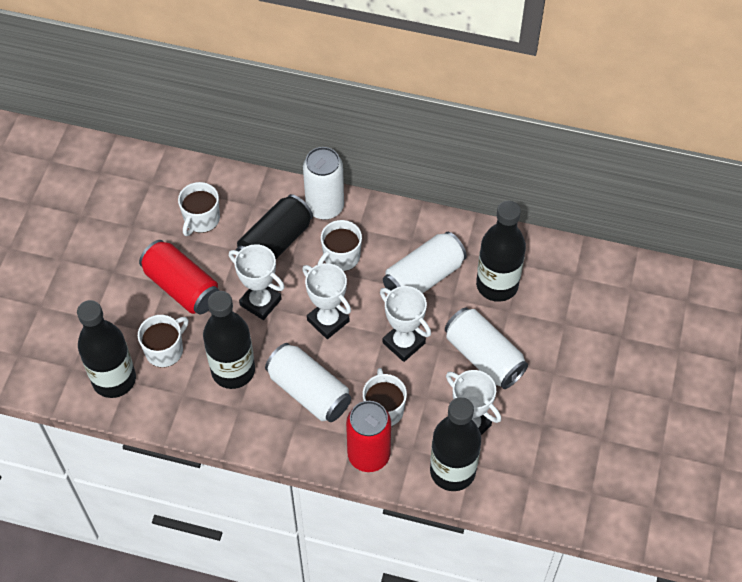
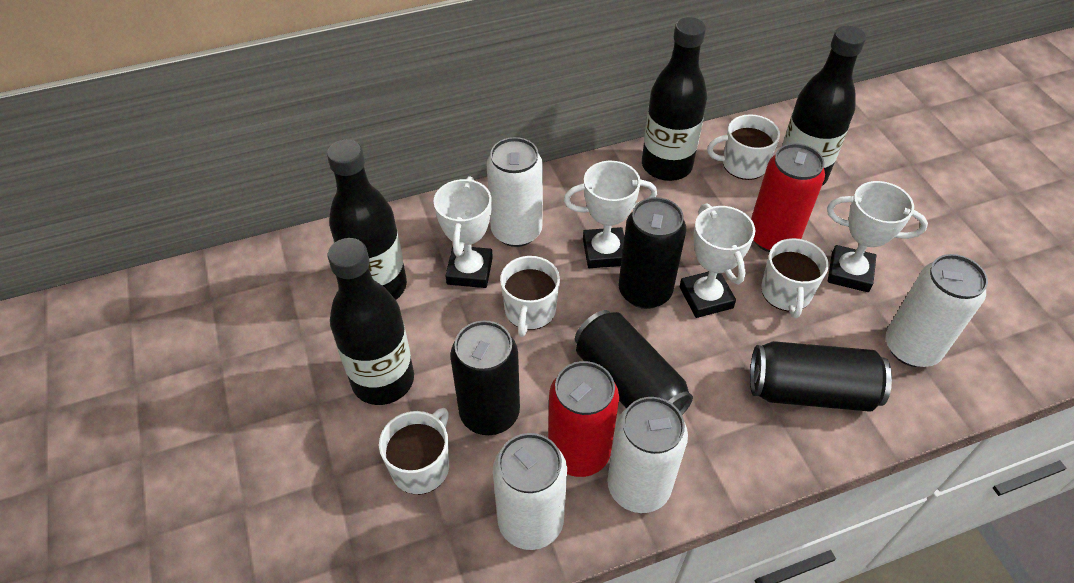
black can: [236,194,313,259] = 1 -> [450,320,520,435] [575,310,693,415] [618,197,686,309] [750,341,892,412] = 4

